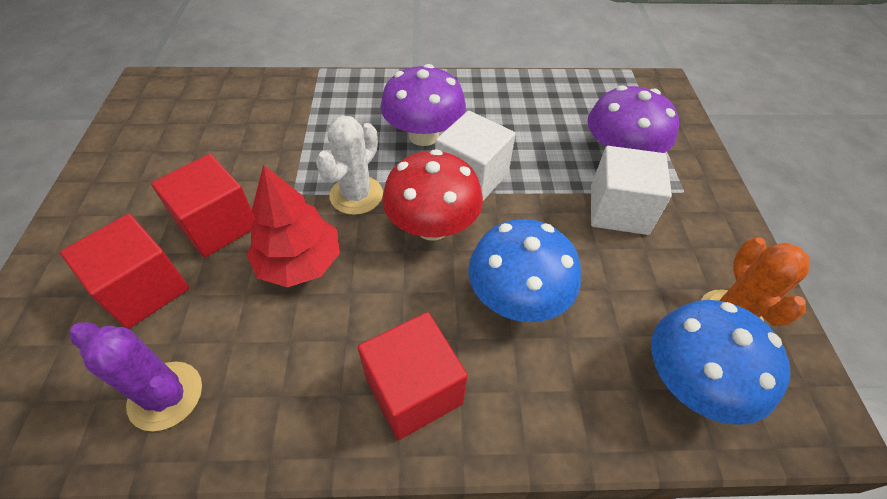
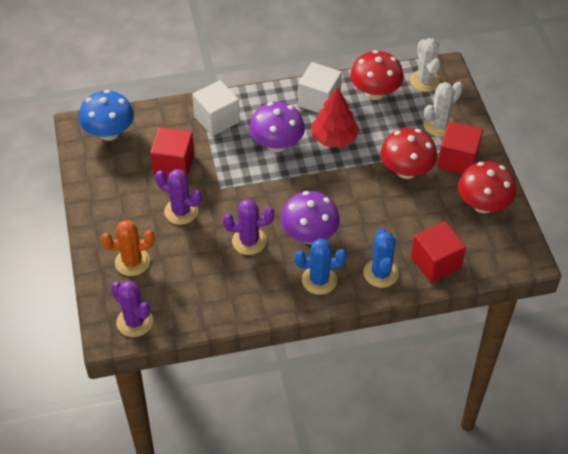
blue cactus: none = 0 -> [294,238,347,295] [364,229,399,288] = 2
blue mushroom: [468,219,581,322] [651,300,791,425] = 2 -> [79,90,134,141] = 1
purple cactus: [69,322,202,431] = 1 -> [111,280,153,337] [155,169,202,225] [223,199,274,255] = 3
red mushroom: [382,149,483,241] = 1 -> [350,50,404,100] [381,128,437,179] [458,161,516,213] = 3
white cactus: [315,115,383,215] = 1 -> [410,38,441,92] [423,81,463,137] = 2

